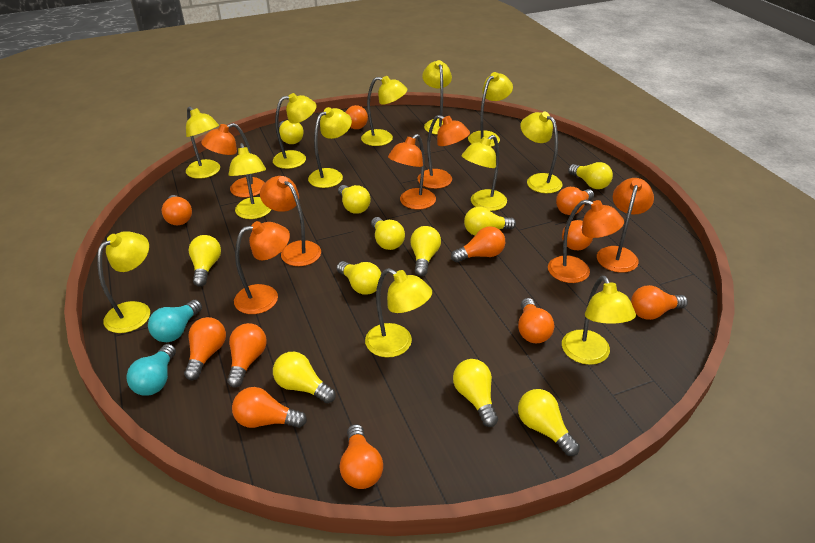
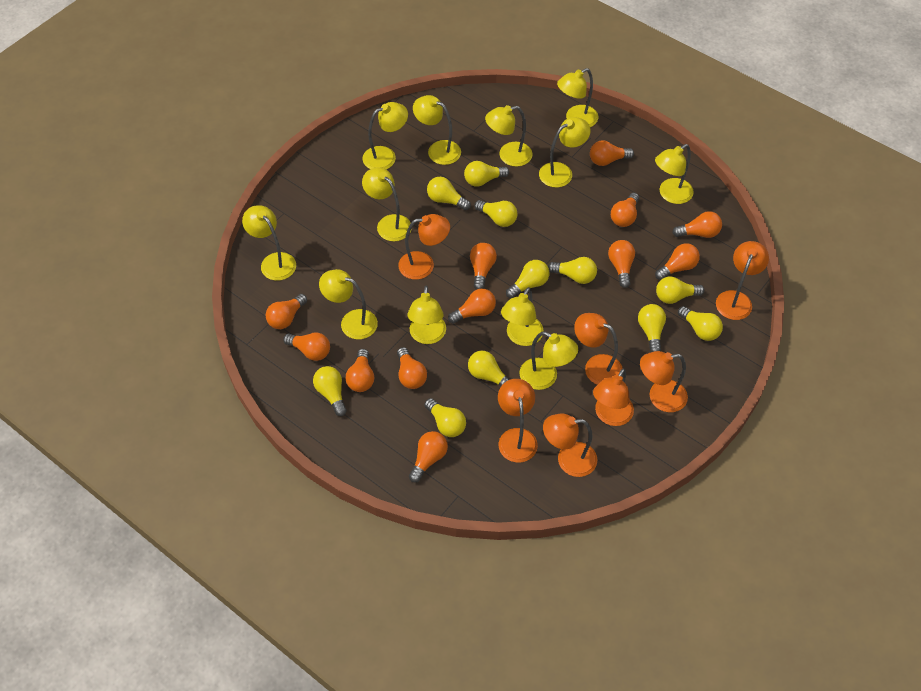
orange light bulb: [162,195,192,225] [184,317,226,380] [227,323,267,388] [232,387,307,428] [340,424,383,489] [345,105,368,129] [451,226,505,262] [518,298,554,343] [556,187,594,215] [562,220,593,250] [631,285,688,320] = 11 -> [266,294,307,329] [283,333,330,361] [346,349,374,392] [397,347,427,389] [409,431,448,482] [448,289,496,323] [470,243,497,290] [590,141,634,166] [608,240,635,288] [611,193,639,227] [655,243,700,280] [672,211,722,238] = 12
turquoise light bulb: [126,344,176,396] [148,300,202,342] = 2 -> none = 0

